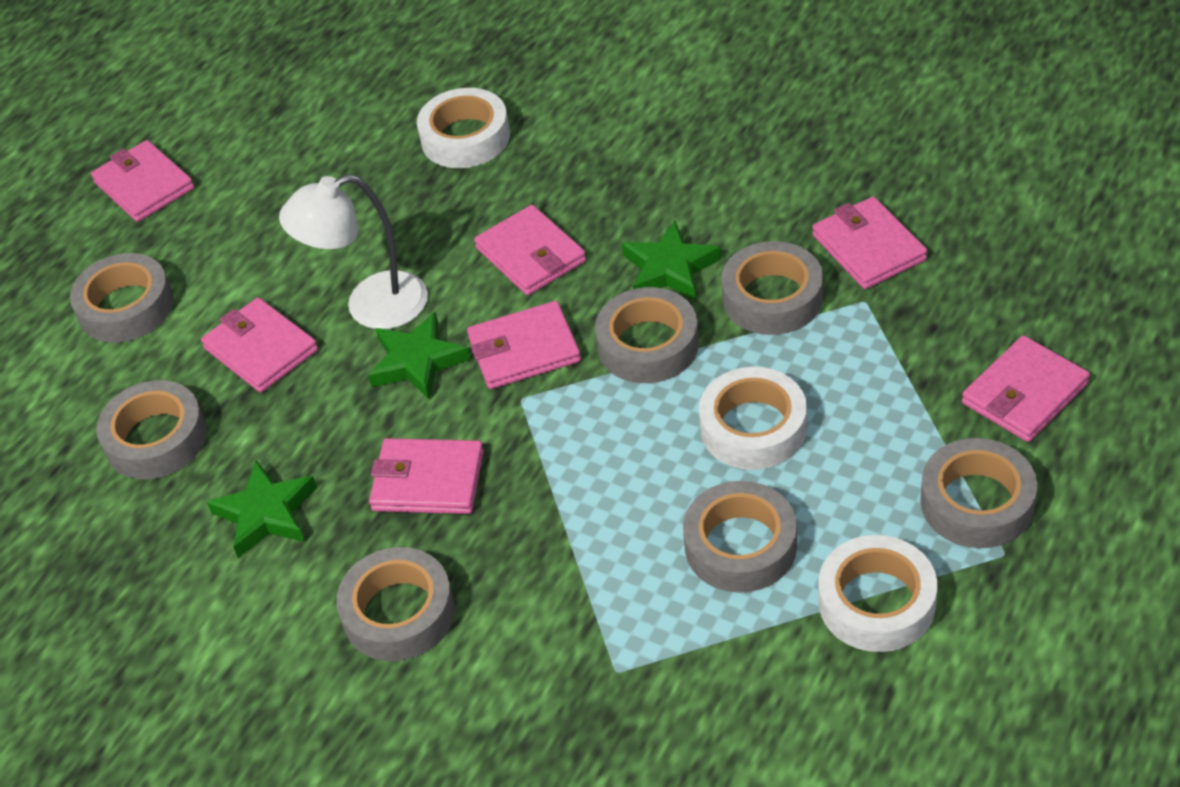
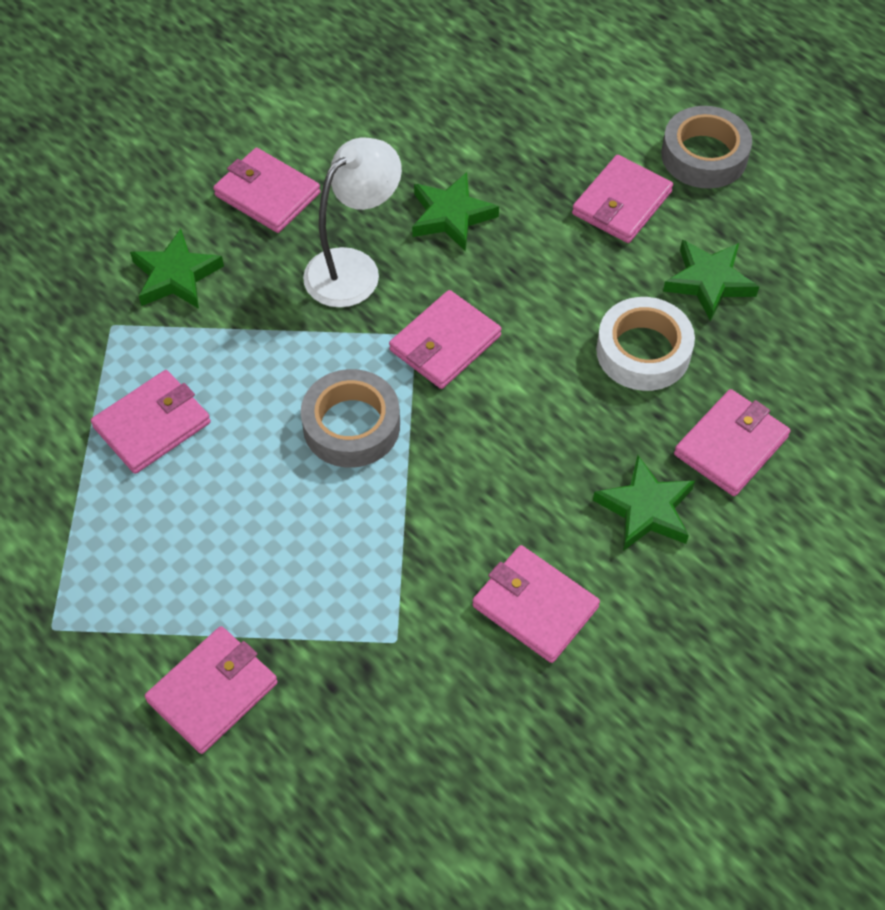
green star: [207,461,317,558] [368,312,470,399] [622,221,721,301] = 3 -> [130,229,224,309] [412,172,499,251] [593,455,695,551] [663,240,759,321] = 4
grey tape: [70,253,173,343] [96,380,207,479] [336,547,455,661] [595,287,699,383] [683,481,797,593] [721,241,823,335] [920,438,1037,548] = 7 -> [301,369,400,468] [661,106,752,189] = 2
white tape: [417,88,510,168] [699,367,807,470] [819,535,937,652] = 3 -> [596,297,695,391] = 1

